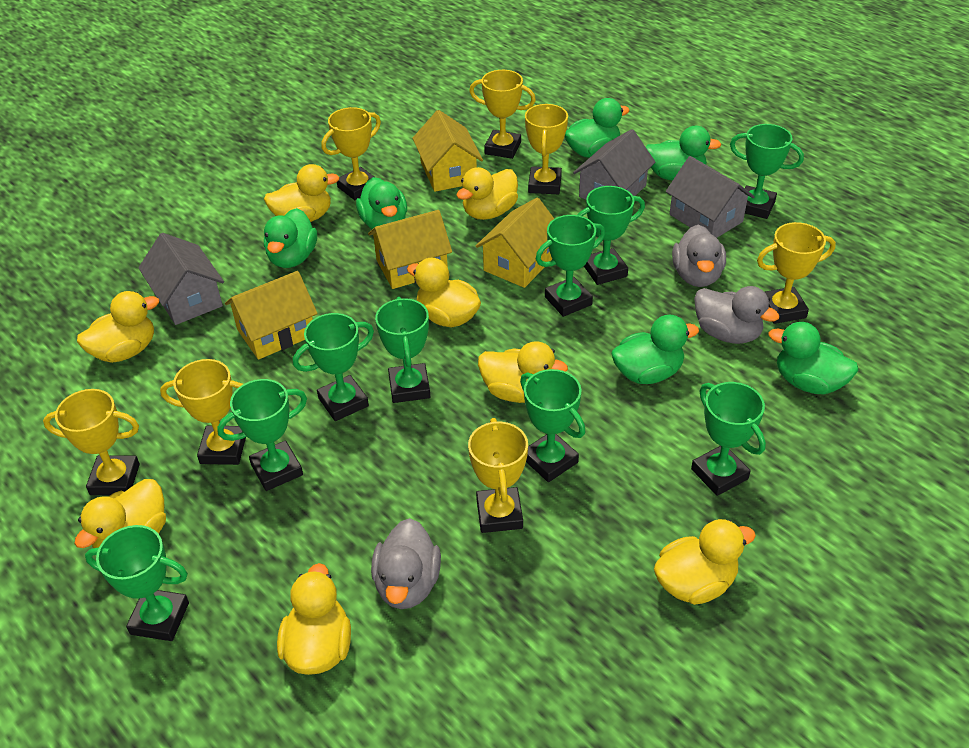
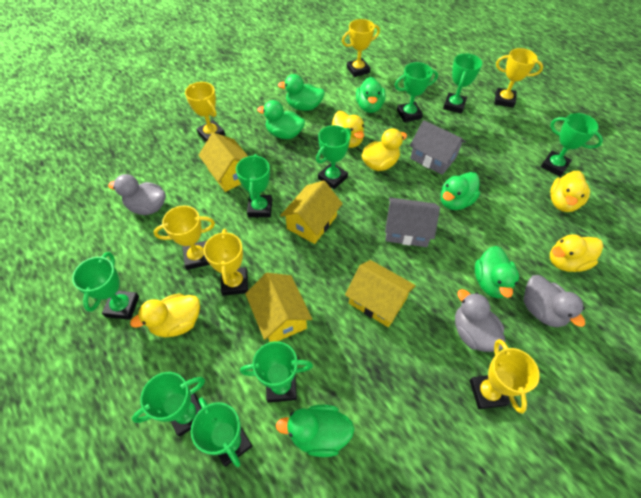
grey house: [138,233,224,325] [573,129,656,200] [666,156,755,238] = 3 -> [385,197,440,247] [410,120,466,175] = 2
yellow duck: [74,479,166,548] [77,291,159,363] [264,164,340,222] [277,563,351,675] [407,258,481,328] [456,167,518,220] [478,341,568,403] [654,519,756,605] = 8 -> [130,293,200,337] [332,111,364,148] [362,128,407,171] [550,171,590,212] [550,234,603,272] = 5
yellow trophy: [43,389,140,495] [160,359,246,465] [322,107,381,200] [468,418,528,533] [469,70,536,159] [525,104,568,194] [757,222,836,324] = 7 -> [154,206,215,270] [185,82,225,142] [203,229,248,296] [342,19,380,77] [470,339,540,414] [494,48,543,108] = 6

